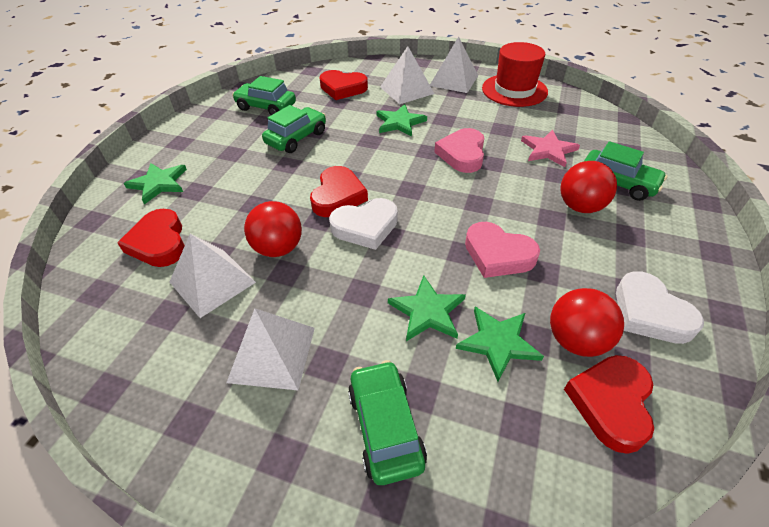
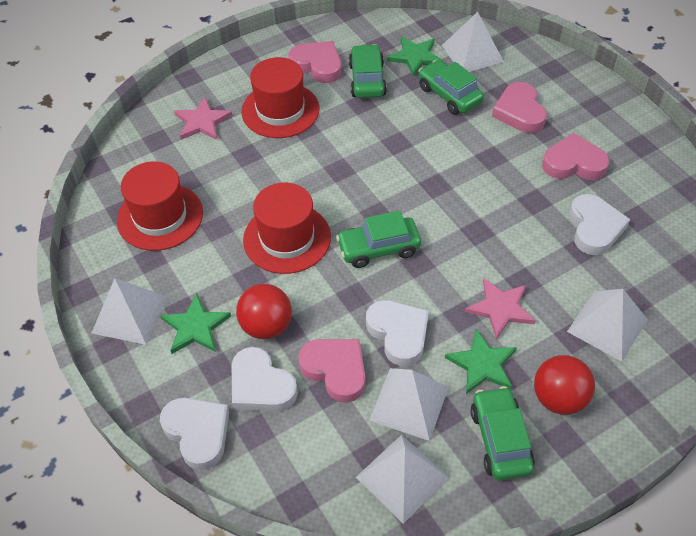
green star: [123,163,187,204] [376,104,427,137] [388,275,466,341] [456,307,544,382] = 4 -> [160,294,231,354] [387,36,443,77] [445,329,517,394] = 3
pink heart: [434,128,484,173] [465,222,540,278] = 2 -> [289,41,342,83] [298,339,365,403] [492,82,547,133] [542,133,610,180] = 4
pink star: [521,130,580,167] = 1 -> [174,96,233,140] [465,278,536,340] = 2
red ball: [244,201,302,257] [550,288,624,357] [560,161,617,213] = 3 -> [236,284,292,339] [534,355,595,415] = 2
red hat: [482,42,548,107] = 1 -> [117,161,203,251] [241,57,320,138] [243,183,331,274] = 3
red heart: [117,209,185,267] [310,166,368,217] [319,70,368,100] [564,355,654,454] = 4 -> none = 0
white heart: [329,198,398,250] [616,271,704,344] = 2 -> [160,398,229,470] [232,347,298,412] [366,300,429,366] [569,194,630,255] = 4
white pyramid: [170,234,256,318] [226,308,315,390] [380,46,434,104] [430,37,479,93] = 4 -> [92,278,167,345] [356,435,449,524] [369,368,449,441] [442,12,504,72] [567,289,648,362] = 5

